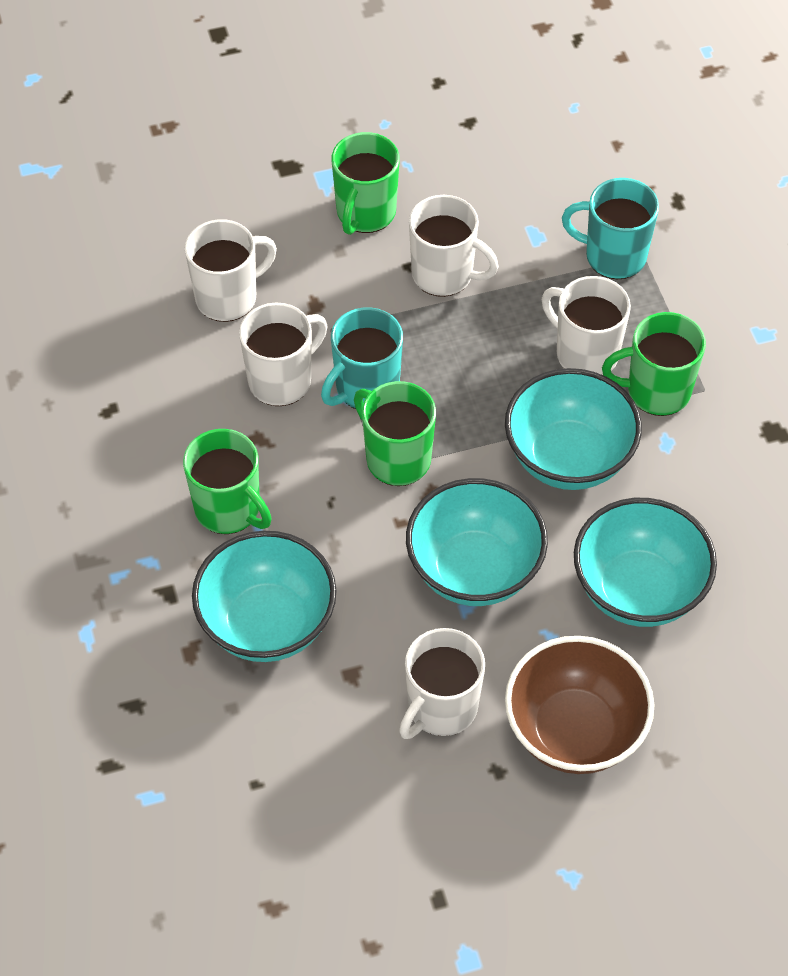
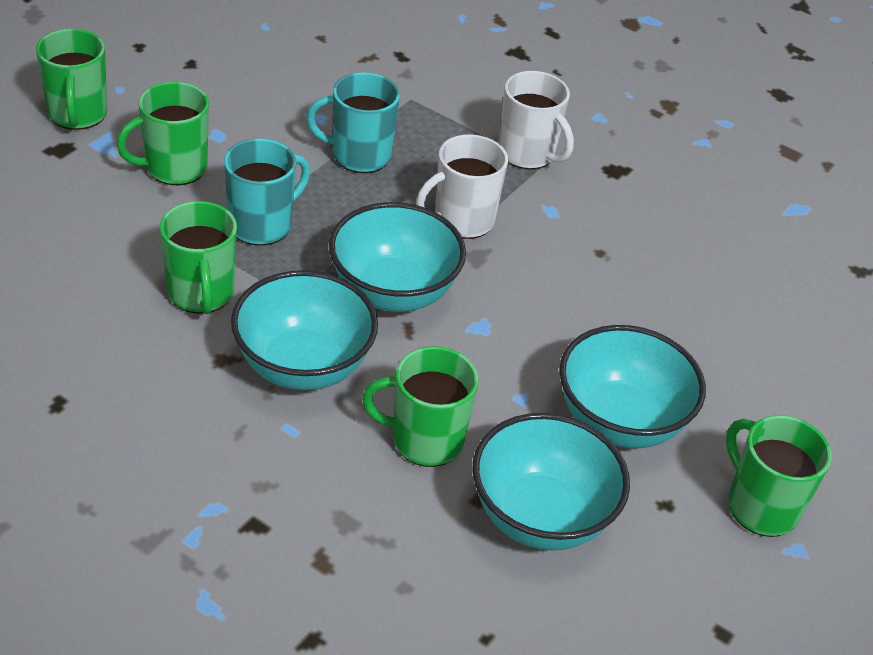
brown bowl: [505,636,654,774] = 1 -> none = 0
green mug: [183,429,272,534] [331,132,400,235] [354,381,436,486] [602,312,706,416] = 4 -> [36,29,107,130] [117,82,209,185] [160,201,237,314] [362,346,478,467] [726,415,832,537] = 5
white mug: [185,219,277,322] [239,303,327,406] [399,628,485,739] [409,195,499,297] [542,276,631,375] = 5 -> [416,134,508,239] [499,71,574,169] = 2

